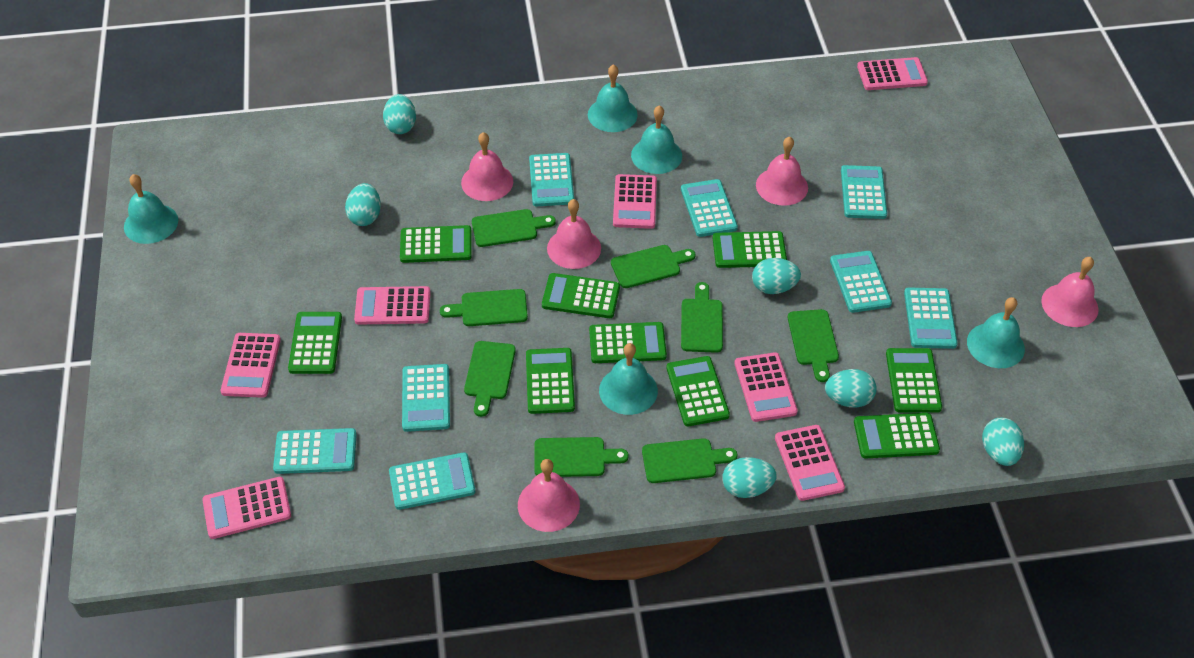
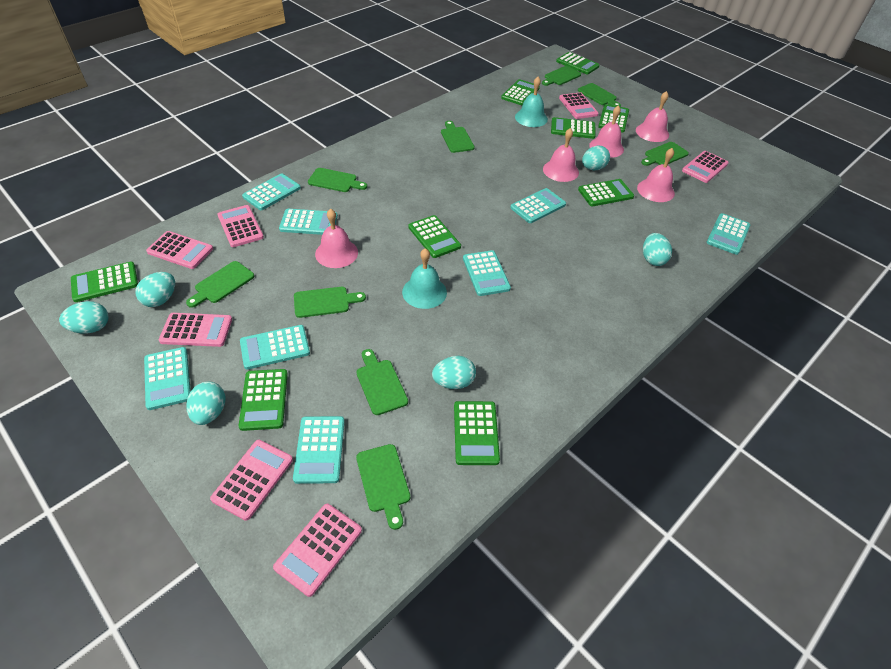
green cutting board: [440,289,528,326] [464,341,516,417] [472,209,556,247] [534,437,629,477] [611,245,696,288] [642,438,737,483] [681,282,723,353] [788,309,839,382] = 8 -> [186,261,254,308] [294,287,366,318] [308,168,367,192] [356,349,408,415] [356,444,410,530] [441,121,475,153] [542,66,581,86] [578,83,621,107] [641,142,689,166] = 9
turquoise bell: [124,174,178,244] [588,64,638,132] [599,343,658,415] [631,106,682,174] [967,297,1025,368] = 5 -> [402,248,447,309] [515,77,548,127] = 2

